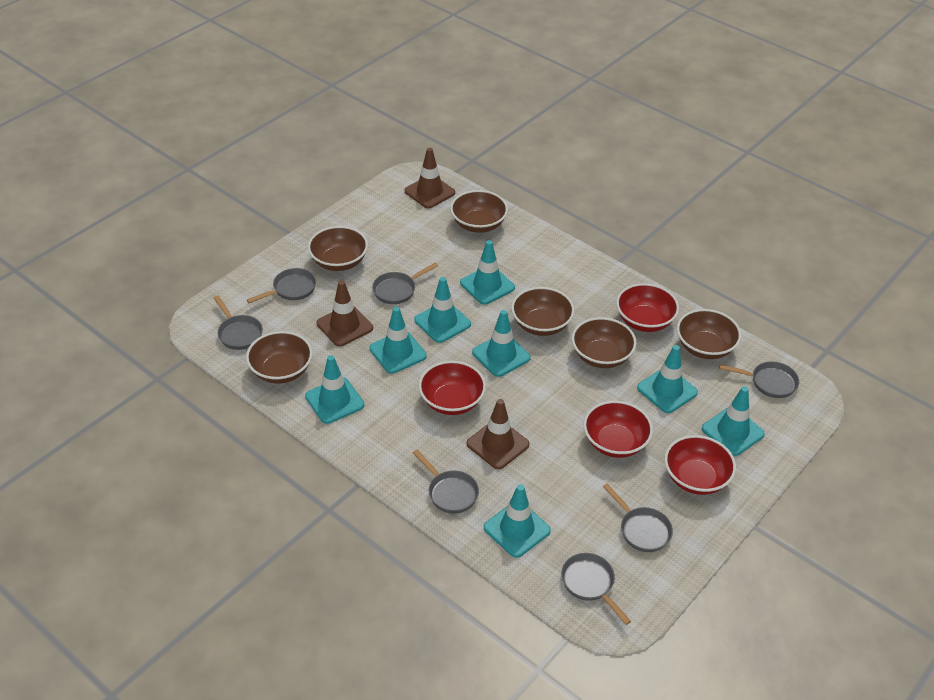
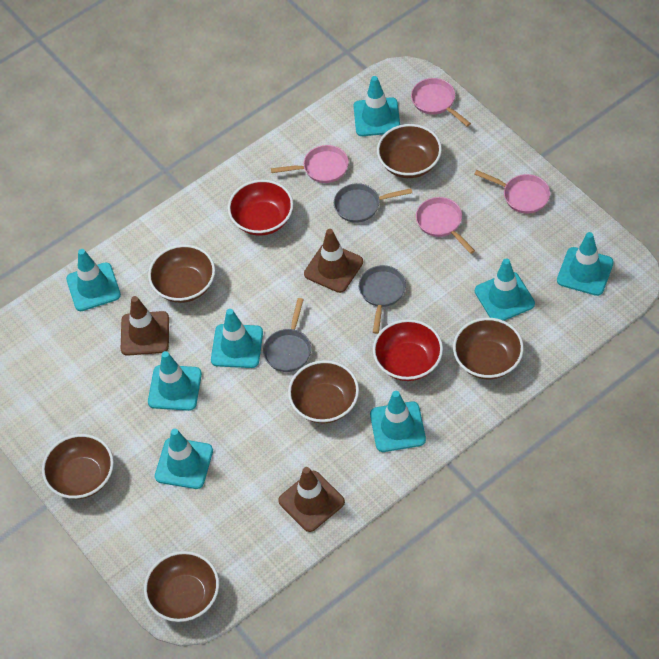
grey pan: [214,295,263,350] [247,268,316,303] [372,262,438,304] [413,450,479,514] [561,553,631,625] [603,484,673,552] [719,361,799,398] = 7 -> [263,298,311,372] [334,183,412,223] [359,265,406,334] = 3
pink pan: none = 0 -> [271,145,349,183] [411,78,471,127] [416,197,475,254] [474,170,550,214] = 4
red bowl: [418,361,486,415] [583,401,653,458] [616,283,679,332] [664,435,736,495] = 4 -> [228,180,293,236] [373,319,443,381] = 2

